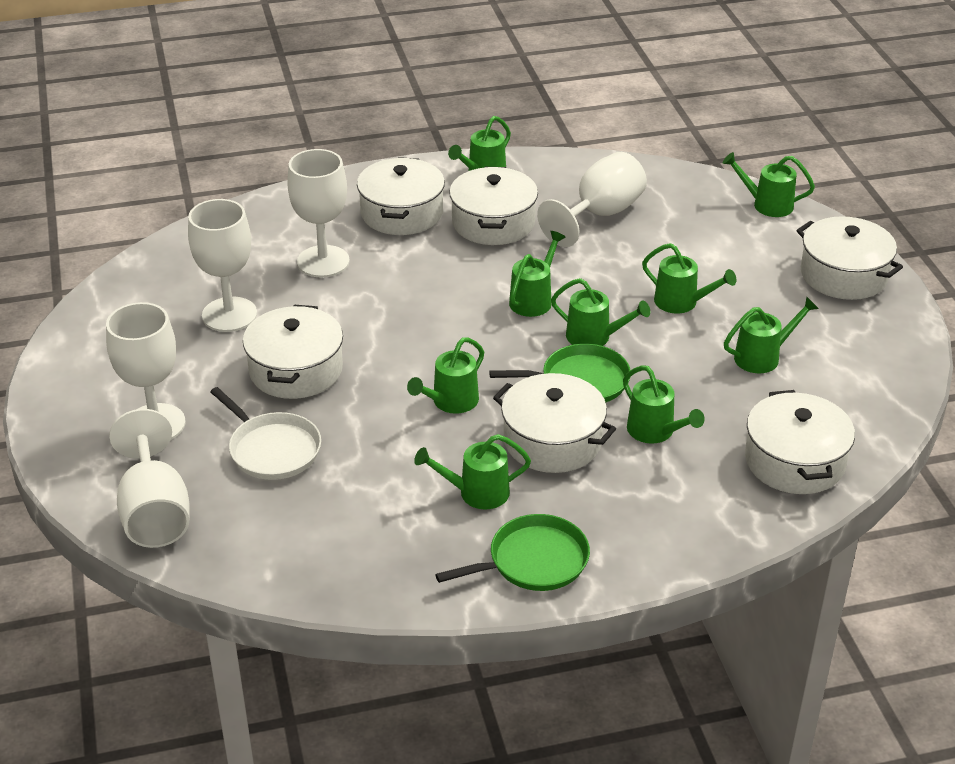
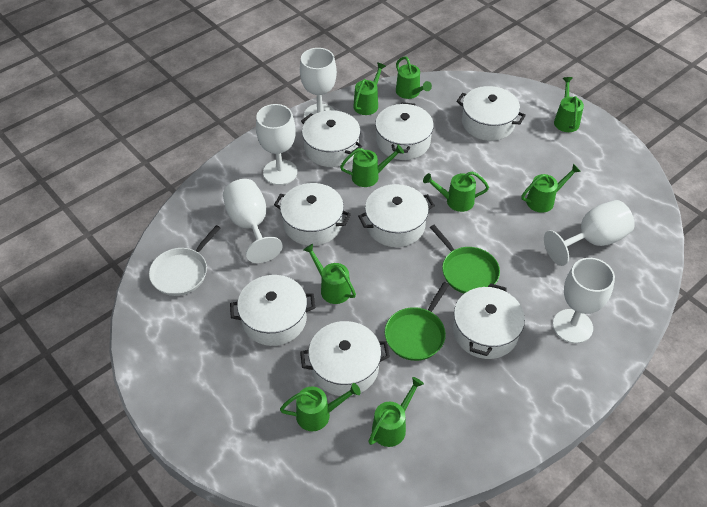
white pot: [243,305,343,399] [357,157,445,235] [449,167,538,245] [493,373,616,473] [745,390,855,494] [796,216,903,300] = 6 -> [230,275,315,346] [274,183,351,246] [300,321,390,396] [301,110,362,167] [358,184,435,247] [375,102,434,160] [453,283,525,359] [456,86,526,141] = 8

